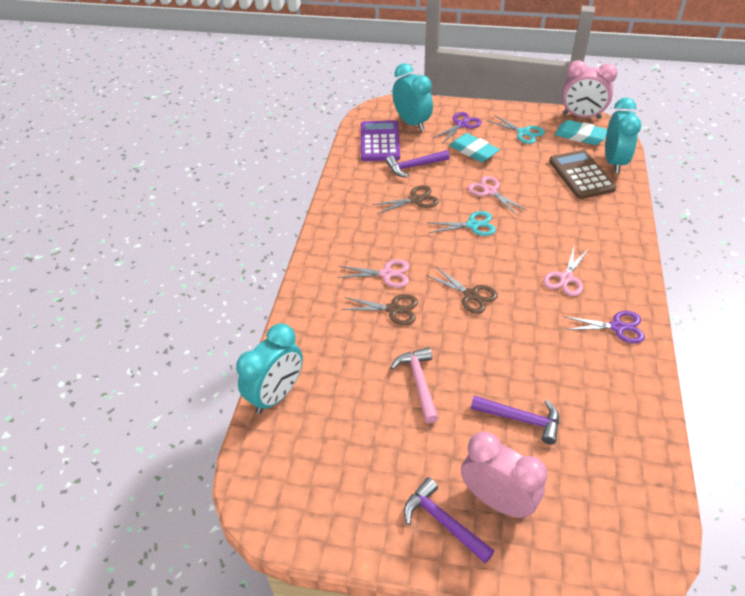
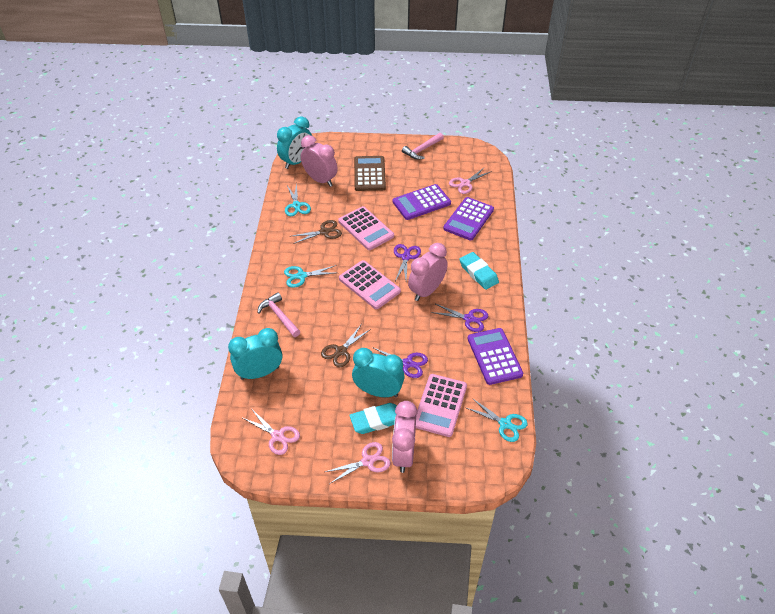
brown scissors: [341,294,418,325] [372,185,439,214] [426,267,498,314] = 3 -> [292,220,342,244] [321,325,371,368] = 2
pink calculator: none = 0 -> [338,206,394,250] [339,260,401,309] [416,374,467,437] = 3
pink clock: [461,432,548,518] [562,60,617,119] = 2 -> [301,135,338,187] [392,401,417,473] [408,243,448,301] = 3
pink hammer: [391,347,439,424] = 1 -> [257,292,300,337] [402,133,444,160] = 2
purple calculator: [361,120,400,161] = 1 -> [393,184,451,220] [443,197,494,240] [468,328,523,385] = 3
purple hammer: [386,150,450,177] [404,477,494,563] [471,396,559,444] = 3 -> none = 0
purple scissors: [432,112,482,144] [563,311,645,344] = 2 -> [372,347,428,378] [394,244,421,281] [431,304,488,332] = 3
turquoise scissors: [426,211,496,236] [488,115,545,144] = 2 -> [284,265,336,288] [285,183,311,216] [465,398,528,442] = 3

